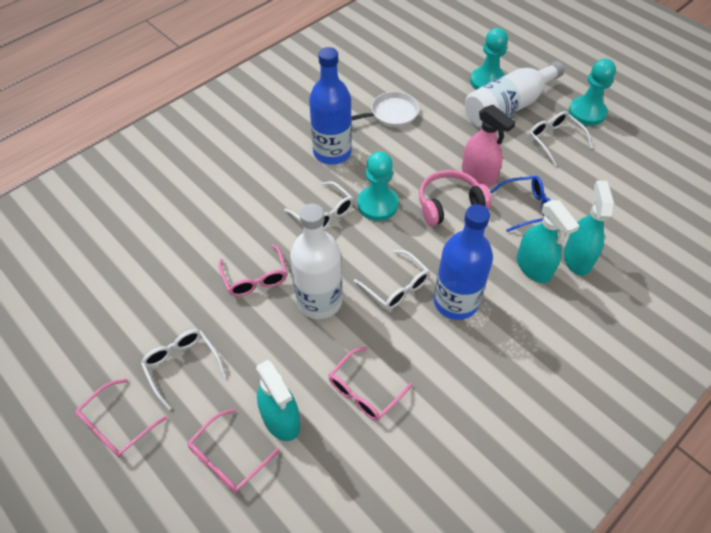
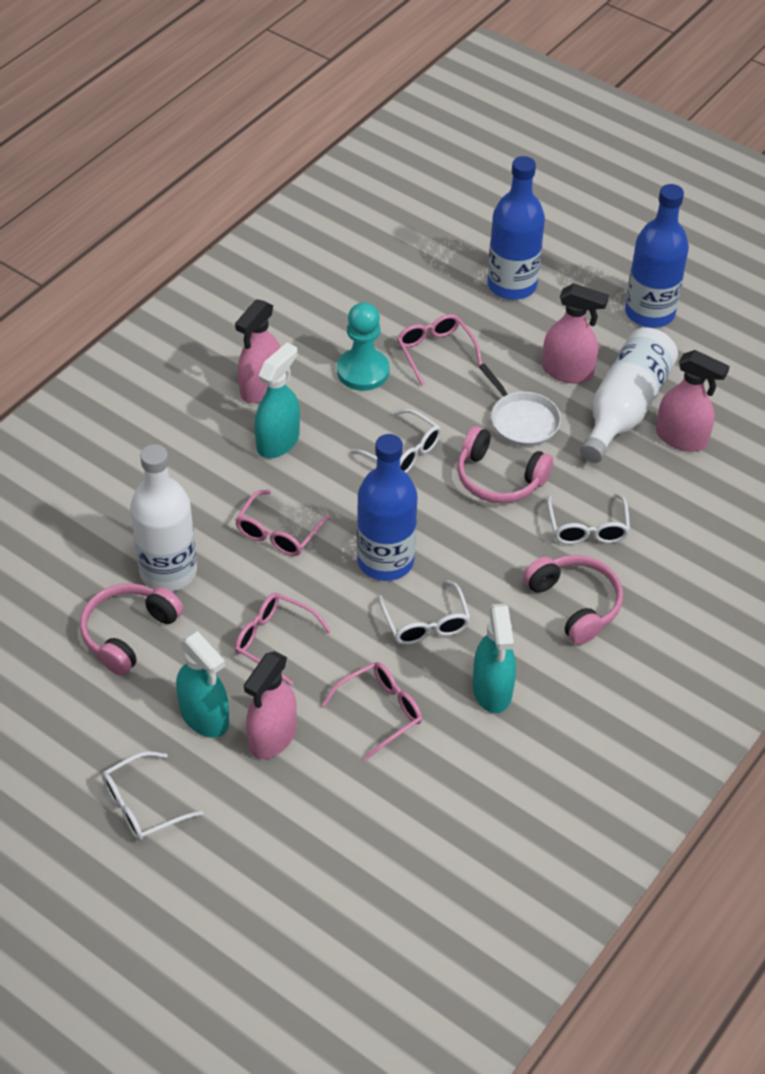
blue bottle: [309,47,352,165] [434,204,493,320] = 2 -> [357,434,418,581] [487,156,545,300] [625,184,689,328] = 3
blue glasses: [490,176,550,232] = 1 -> none = 0
pink headphones: [419,170,492,226] = 1 -> [80,583,183,676] [457,426,553,503] [523,555,623,645] = 3
pink spray bottle: [462,105,516,186] = 1 -> [235,299,281,403] [244,651,297,759] [542,283,609,383] [656,350,730,452] = 4
turquoise pawn: [357,151,399,221] [470,28,508,90] [569,59,616,126] = 3 -> [337,302,389,391] = 1

